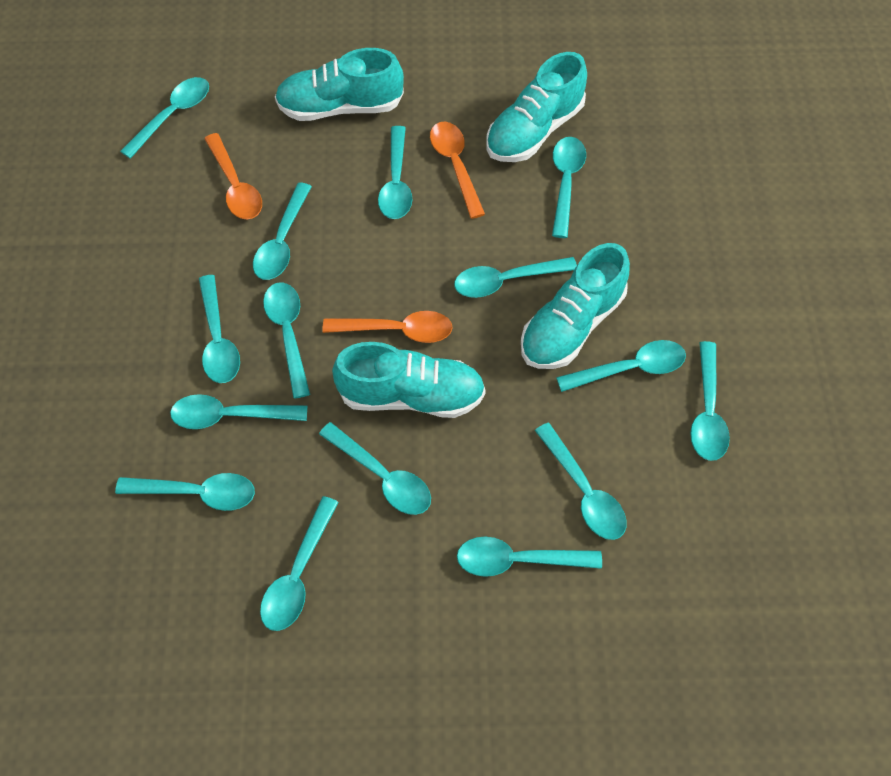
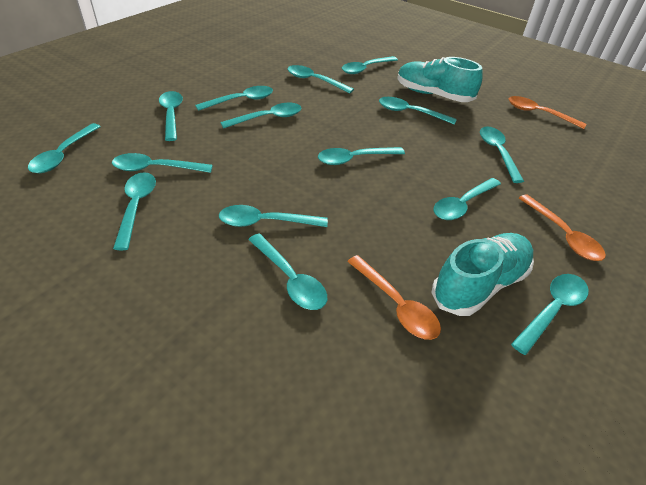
turquoise shoe: [275,48,404,121] [332,342,486,418] [486,52,587,162] [521,243,630,369] = 4 -> [397,57,483,102] [431,233,534,316] = 2

